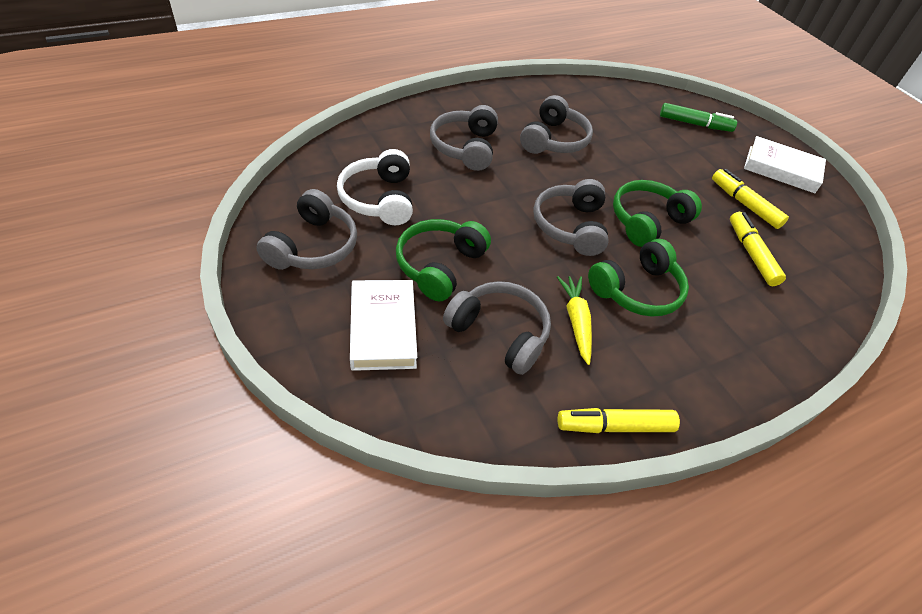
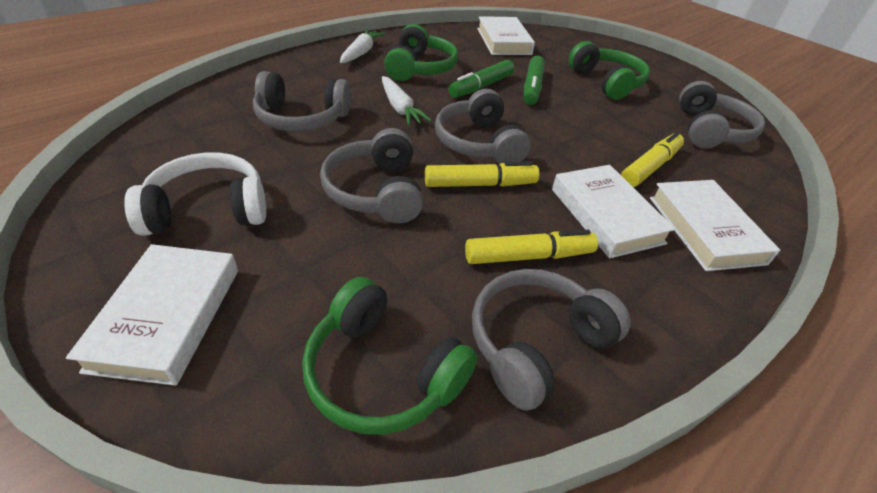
green marker: [660,103,737,132] = 1 -> [448,60,514,98] [524,56,545,105] = 2
white book: [350,280,417,371] [744,136,826,193] = 2 -> [66,244,238,386] [477,16,535,55] [552,165,675,258] [650,180,780,271] = 4
white carrot: none = 0 -> [340,29,385,63] [382,76,432,126] = 2
yellow carrot: [557,276,592,365] = 1 -> none = 0

